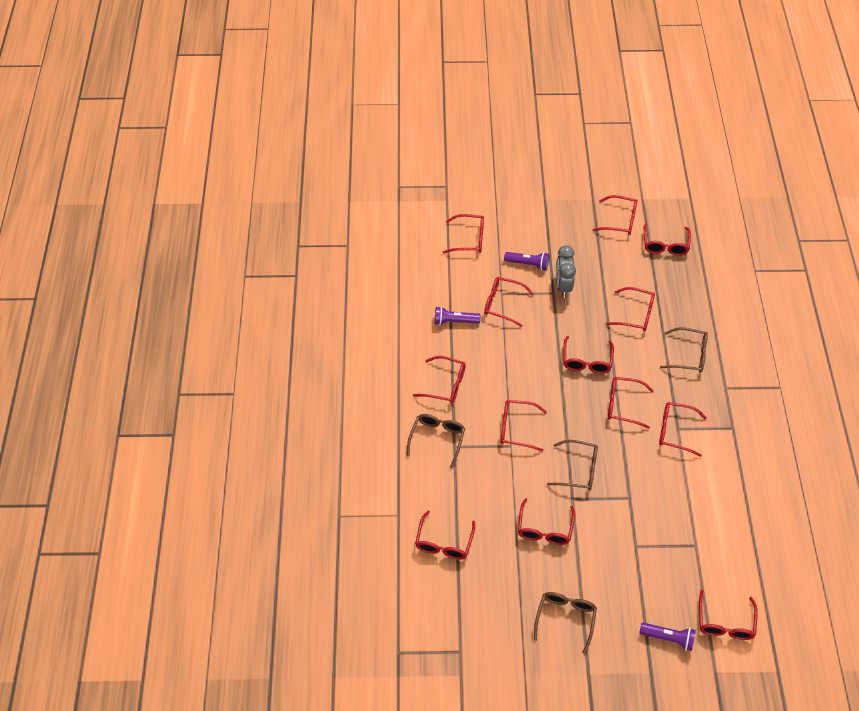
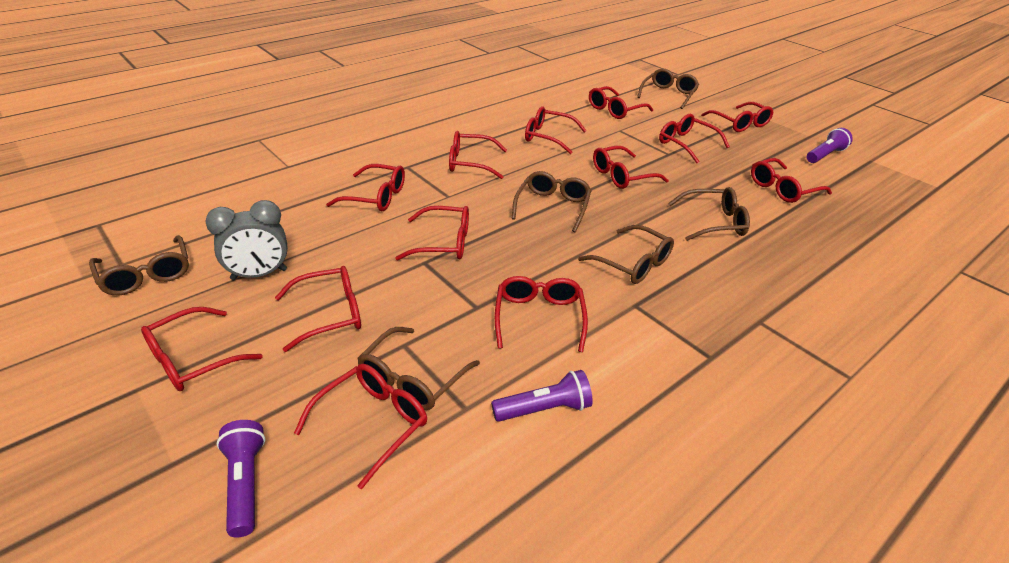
brown glasses: [407,414,465,468] [534,592,597,654] [547,440,598,490] [660,327,708,373] = 4 -> [89,235,189,295] [357,327,480,410] [511,171,592,232] [578,225,674,284] [637,69,699,109] [668,187,750,241] = 6

